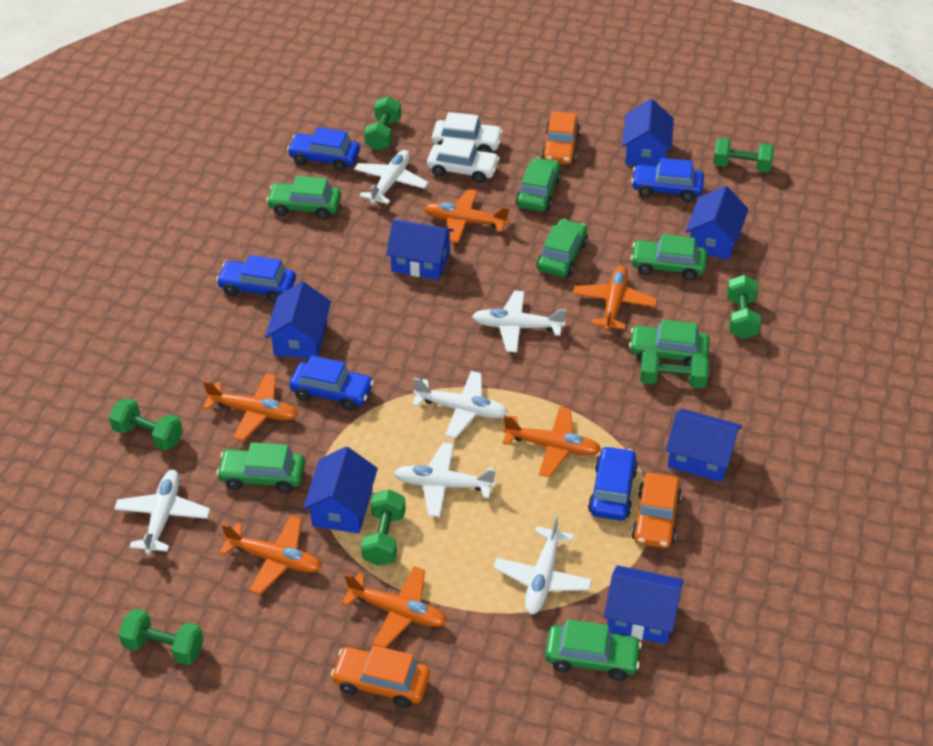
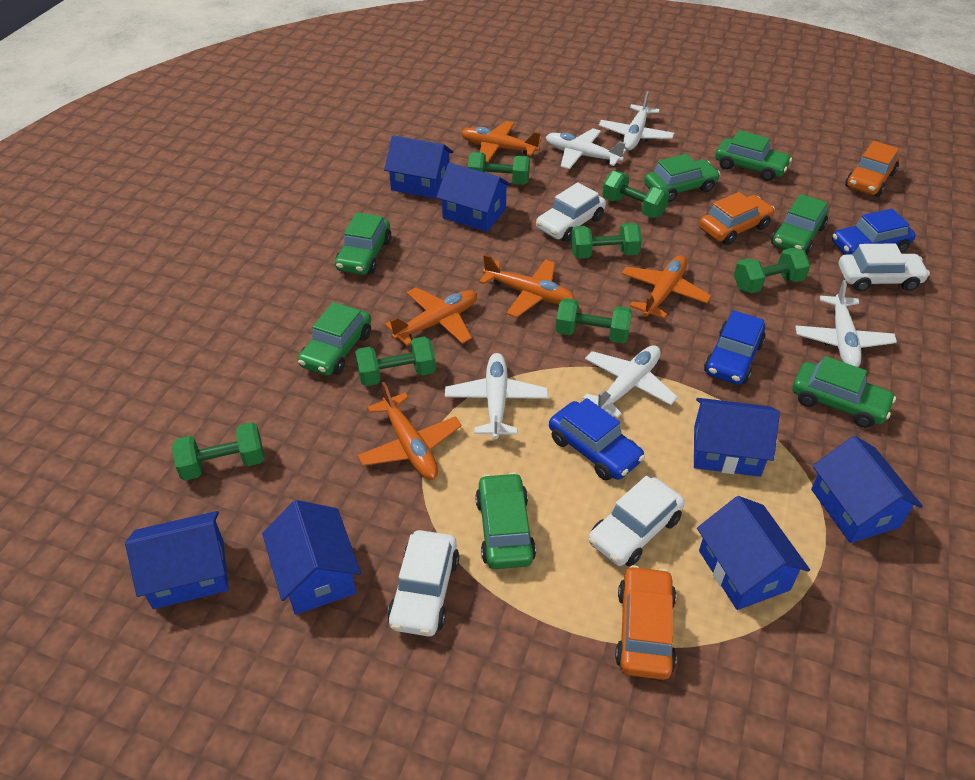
blue car: [216,255,296,303] [287,127,360,171] [289,355,374,411] [588,446,638,521] [631,158,704,202] = 5 -> [549,398,645,481] [704,310,766,385] [832,209,916,255] = 3
orange plane: [203,373,298,441] [219,516,322,595] [342,566,447,648] [424,189,509,243] [503,407,601,477] [573,265,658,331] = 6 -> [357,382,462,480] [385,288,477,346] [461,121,541,163] [479,254,575,318] [621,255,712,319] = 5
white car: [427,137,500,183] [432,112,503,153] = 2 -> [387,530,459,636] [536,182,606,242] [589,476,685,567] [839,243,930,292] = 4
white plane: [114,470,210,554] [354,150,429,204] [394,443,496,517] [412,371,508,438] [472,290,566,353] [493,515,592,614] = 6 -> [445,353,548,439] [546,128,626,169] [583,345,678,418] [599,92,674,150] [795,280,897,367] = 5

